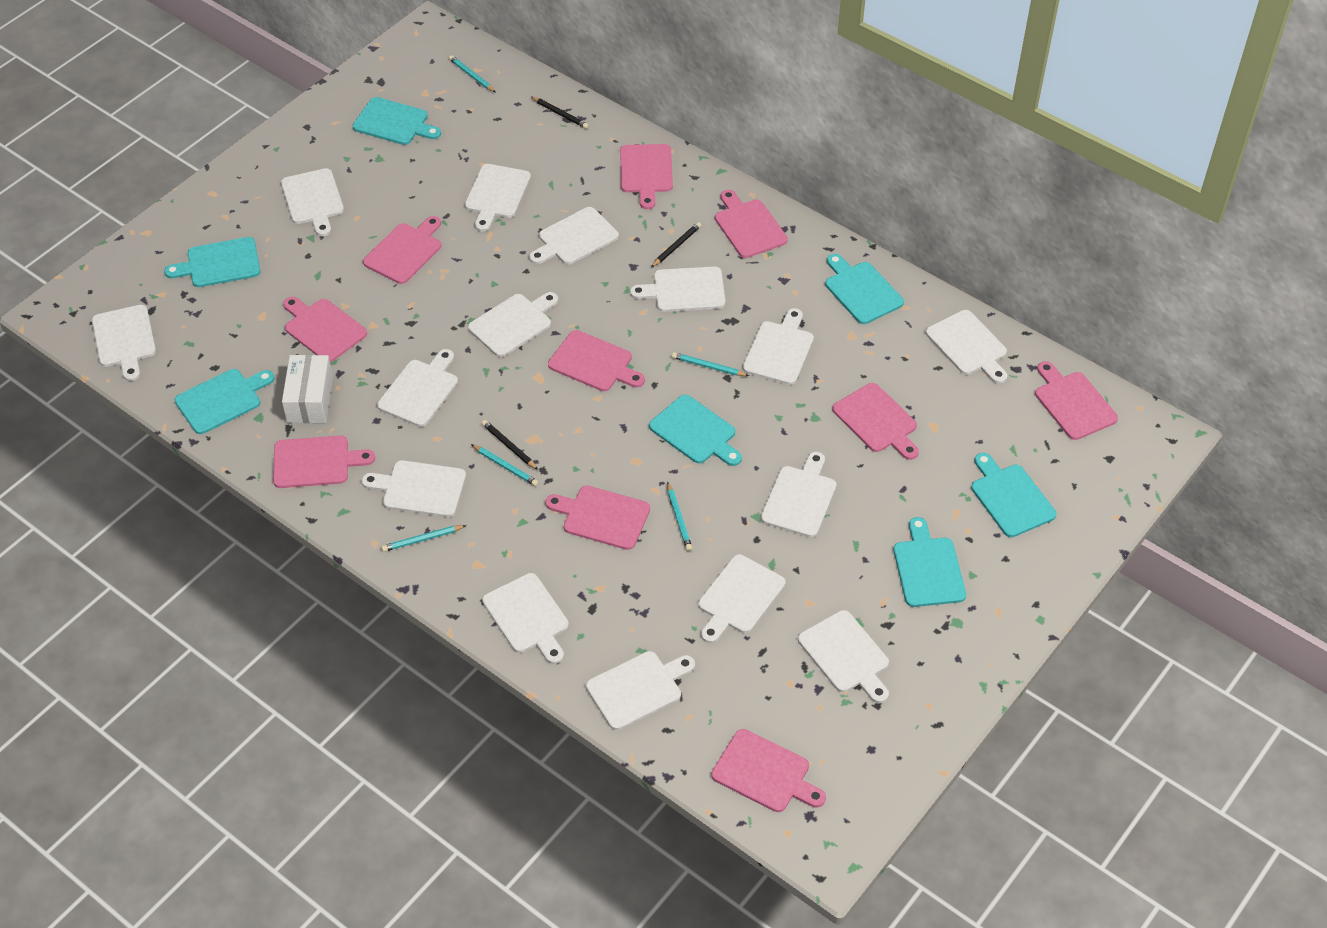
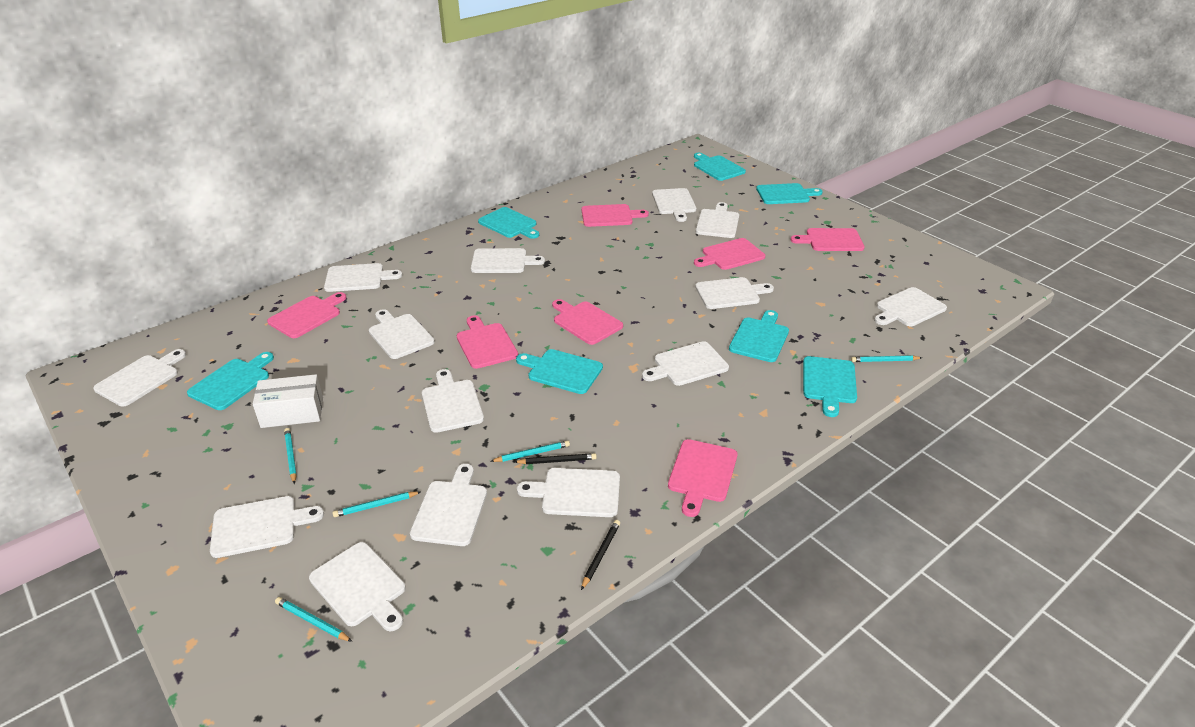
black pencil: [482,420,538,470] [531,97,588,129] [651,222,701,267] = 3 -> [515,453,597,464] [581,520,620,590] = 2
pink cutting board: [273,436,375,488] [283,297,367,362] [363,216,441,284] [545,486,650,550] [548,330,645,391] [620,144,673,209] [712,729,826,812] [715,190,788,258] [832,383,919,460] [1035,361,1118,440] = 10 -> [267,292,346,338] [457,315,518,369] [552,299,623,345] [581,204,649,227] [668,439,737,517] [694,238,765,270] [791,228,864,251] = 7
white cutting board: [92,305,156,381] [281,168,344,236] [362,460,466,517] [377,349,458,427] [465,164,531,232] [468,292,558,357] [482,573,569,664] [529,207,619,265] [586,651,695,730] [630,266,725,312] [698,554,786,643] [743,308,814,385] [761,452,837,537] [798,610,889,703] [926,310,1007,384] = 15 -> [93,349,186,407] [210,496,324,558] [309,542,406,632] [324,263,402,292] [369,309,435,359] [410,464,487,546] [422,369,484,433] [471,248,545,273] [517,468,620,517] [642,341,729,386] [652,188,696,222] [695,277,774,309] [696,202,739,238] [874,287,947,326] = 14

